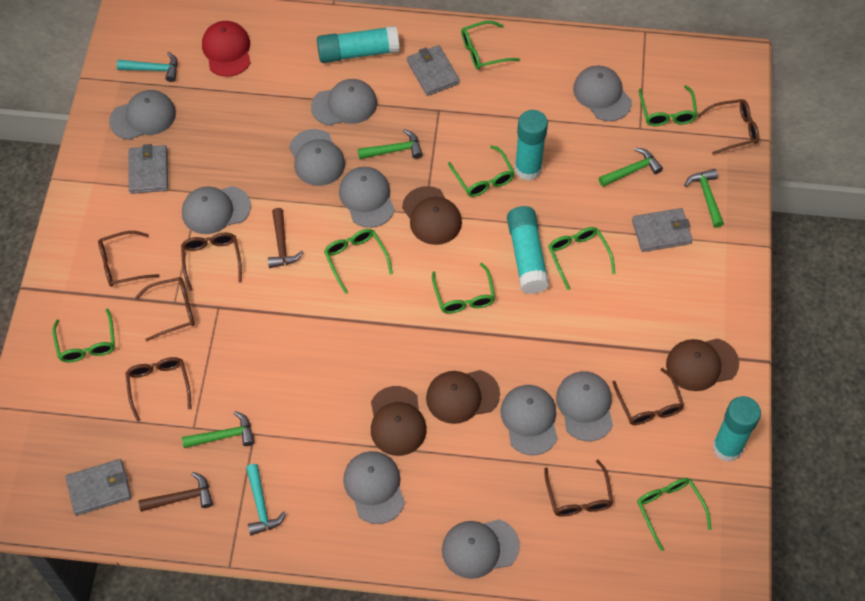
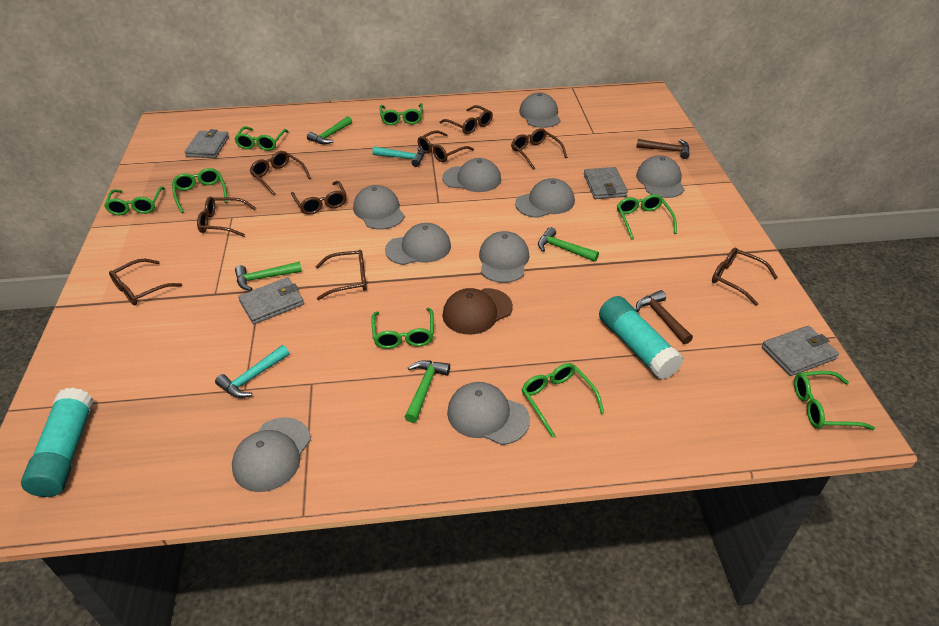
brown cap: [371,386,427,456] [402,186,462,245] [426,370,500,424] [666,338,739,391] = 4 -> [442,288,513,335] = 1
brown glasses: [98,231,160,287] [126,357,192,422] [135,277,195,341] [181,232,242,291] [544,460,613,517] [612,368,684,425] [697,99,759,155] = 7 -> [109,259,182,305] [197,197,256,237] [249,151,311,195] [291,181,346,215] [315,250,367,300] [418,130,474,162] [439,105,493,134] [511,128,568,170] [712,248,778,306] = 9
grey cap: [109,90,176,140] [182,186,251,234] [289,129,345,186] [311,79,377,126] [339,167,395,228] [343,451,405,524] [442,519,520,579] [500,385,558,455] [556,371,613,441] [573,65,632,121] = 10 -> [232,417,311,492] [353,185,405,230] [385,223,451,265] [442,158,501,192] [447,382,530,445] [479,231,529,283] [515,178,575,218] [519,93,561,128] [636,155,685,198] = 9
red cap: [202,21,251,77] = 1 -> none = 0
turquoise glue stick: [317,26,400,63] [507,206,549,294] [515,110,548,181] [712,396,761,462] = 4 -> [21,388,94,497] [599,296,683,380] = 2

